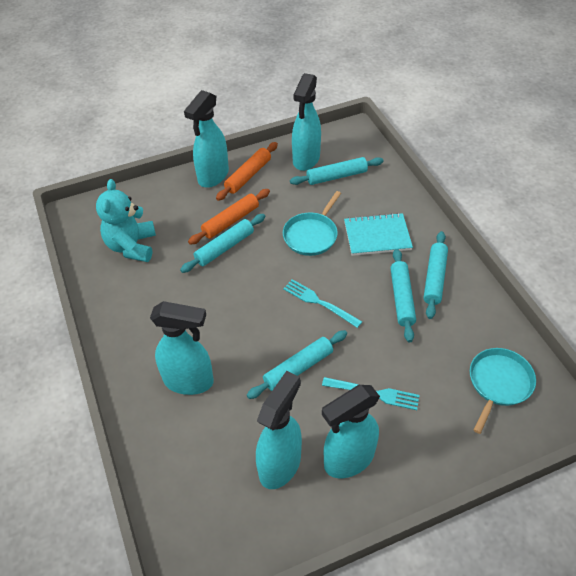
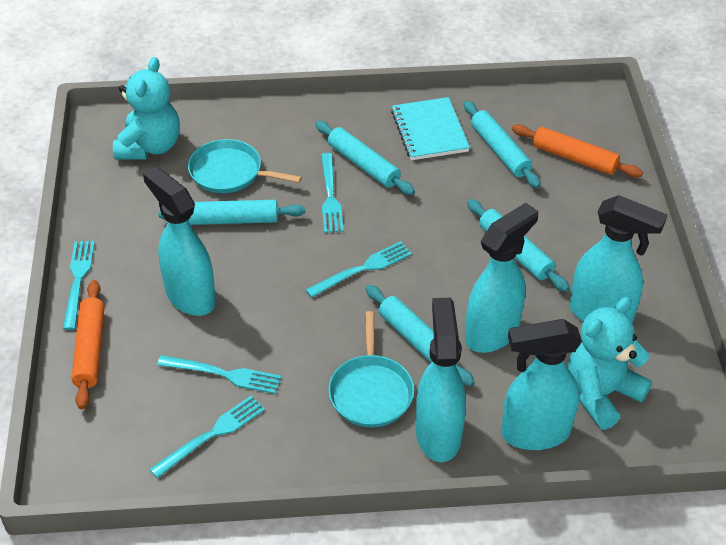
turquoise fork: [283,279,362,328] [322,377,419,410] = 2 -> [63,241,95,330] [149,396,265,478] [157,355,281,394] [306,241,412,298] [321,153,344,233] = 5
turquoise teddy bear: [96,179,156,262] = 1 -> [113,57,180,160] [568,297,652,430] = 2

